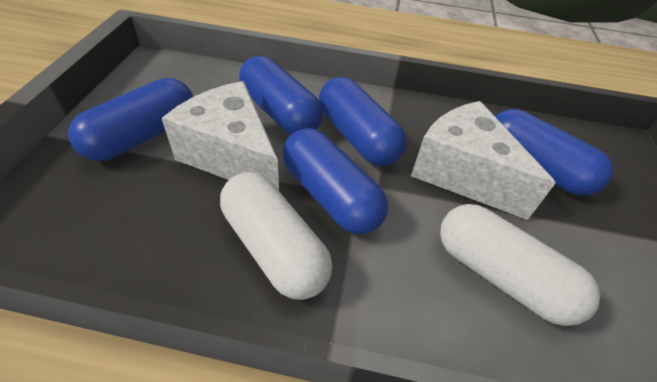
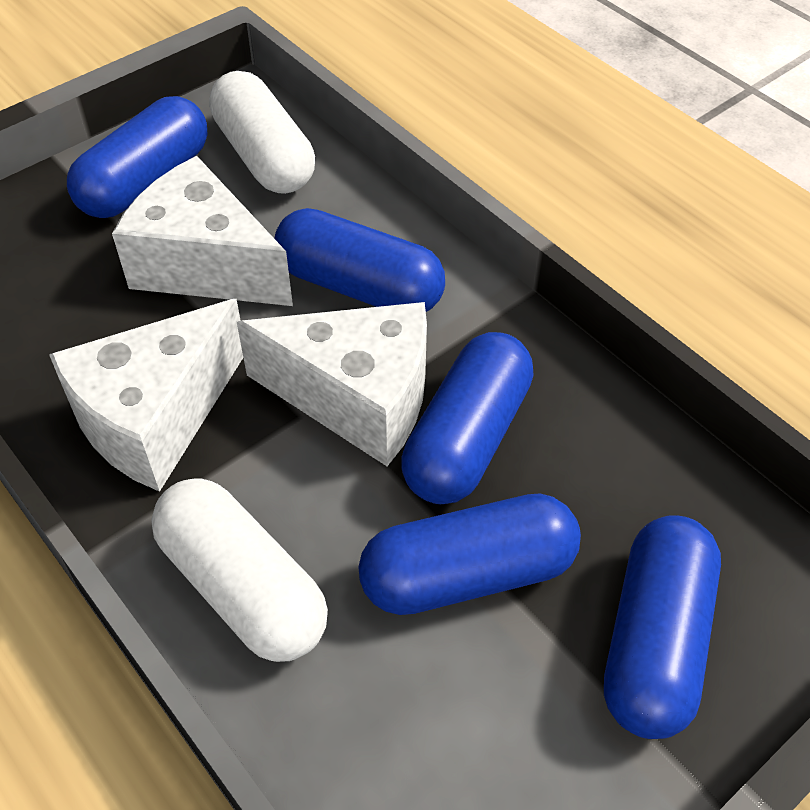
white cheese: [162,81,279,190] [411,101,556,220] = 2 -> [49,299,243,492] [112,156,293,306] [237,302,427,466] = 3

